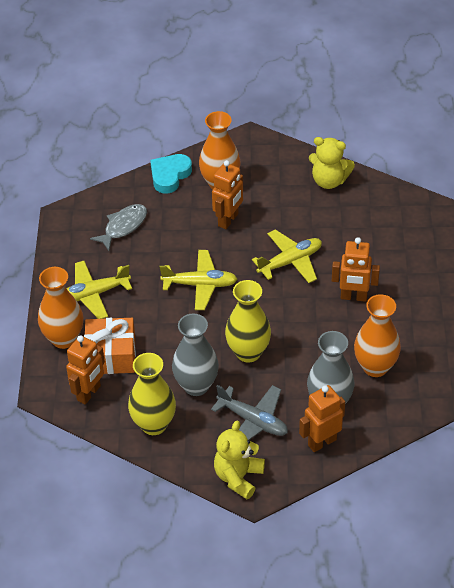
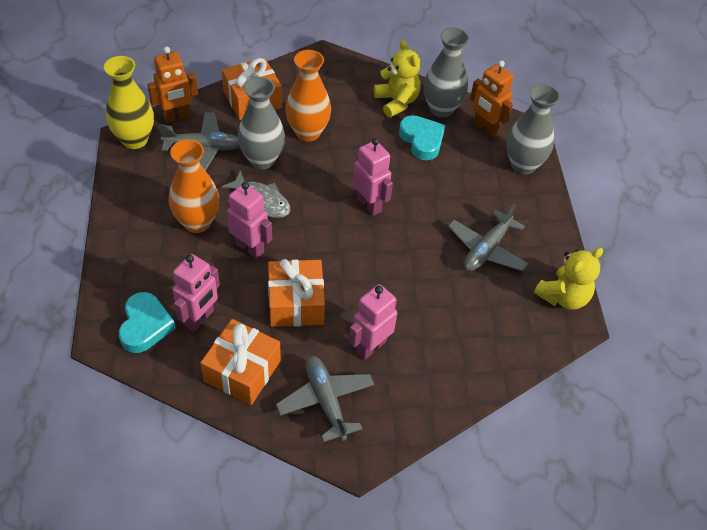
grey plane: [211,385,288,440] = 1 -> [159,112,240,171] [276,356,375,442] [448,203,528,271] = 3
grey vase: [172,313,219,396] [307,331,355,404] = 2 -> [238,77,285,169] [424,27,469,118] [506,84,560,174] = 3
orange gift: [84,318,136,374] = 1 -> [200,319,281,405] [222,58,282,120] [268,259,325,327] = 3
orange robot: [66,335,105,404] [212,160,243,229] [299,385,345,452] [332,237,380,302] = 4 -> [147,47,198,123] [470,60,514,137] = 2
orange vase: [38,267,83,349] [199,111,240,190] [354,294,401,377] = 3 -> [169,139,219,233] [285,50,331,142] = 2
pink robot: none = 0 -> [172,254,220,331] [227,182,272,259] [349,284,397,360] [353,138,393,216] = 4
turquoise heart: [150,154,192,193] = 1 -> [119,292,176,353] [399,115,445,160] = 2
yellow plane: [66,261,132,319] [160,250,237,310] [252,229,322,283] = 3 -> none = 0
yellow vase: [128,353,176,435] [225,280,271,362] = 2 -> [104,56,154,149] = 1

